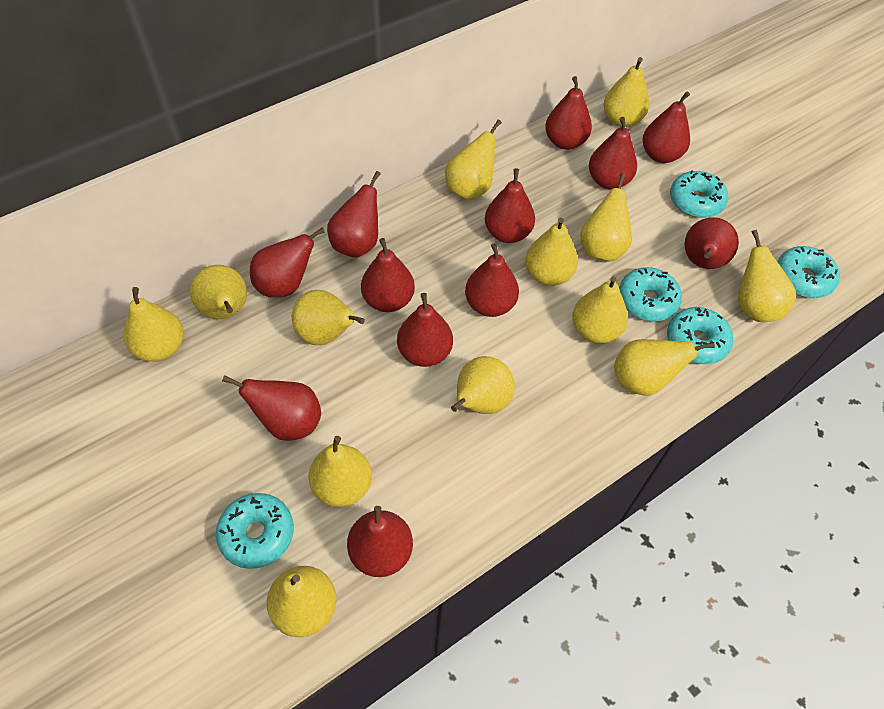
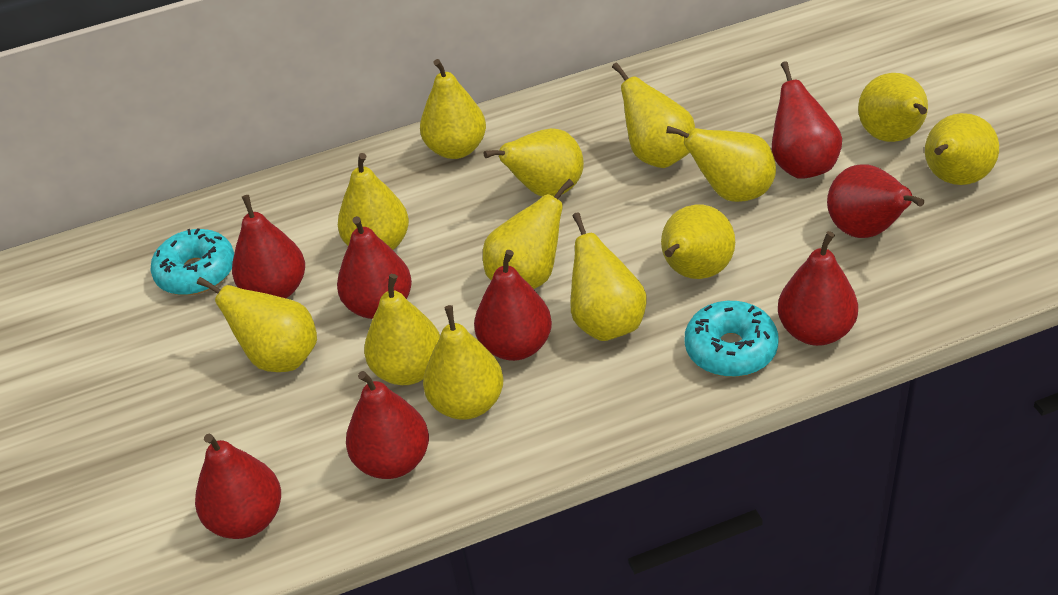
red pear: [222,375,321,441] [250,227,325,298] [327,171,381,258] [347,506,413,577] [361,238,415,312] [397,293,453,367] [465,243,519,317] [485,168,535,243] [545,76,592,150] [589,117,637,189] [643,91,690,163] [684,217,739,269] = 12 -> [195,434,281,539] [232,195,305,298] [337,216,412,319] [346,371,429,479] [474,250,552,361] [772,61,842,179] [778,231,858,346] [827,164,924,238] = 8
turquoise donut: [216,493,294,569] [619,267,682,321] [667,307,733,364] [670,170,728,218] [777,246,840,298] = 5 -> [150,228,234,295] [685,301,778,377] = 2

